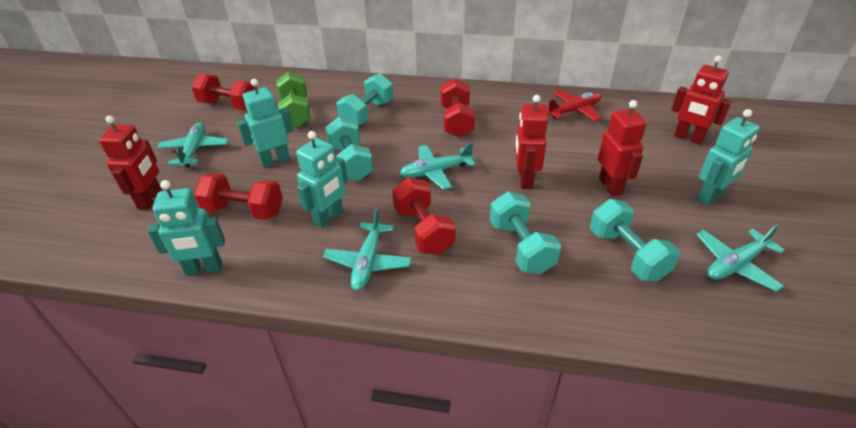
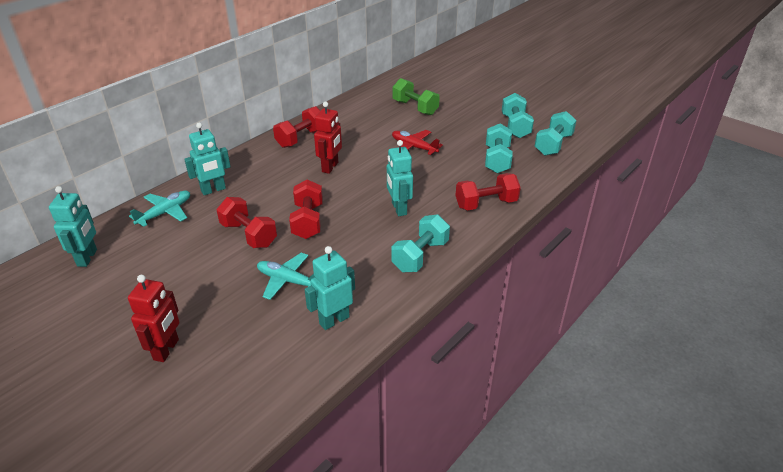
red robot: [99,116,162,210] [515,95,548,189] [598,100,647,196] [671,55,732,145] = 4 -> [128,275,179,362] [314,102,342,174] = 2
turquoise plane: [157,122,229,167] [323,209,412,291] [400,142,476,190] [696,224,785,292] = 4 -> [129,191,190,227] [257,253,315,300] = 2

